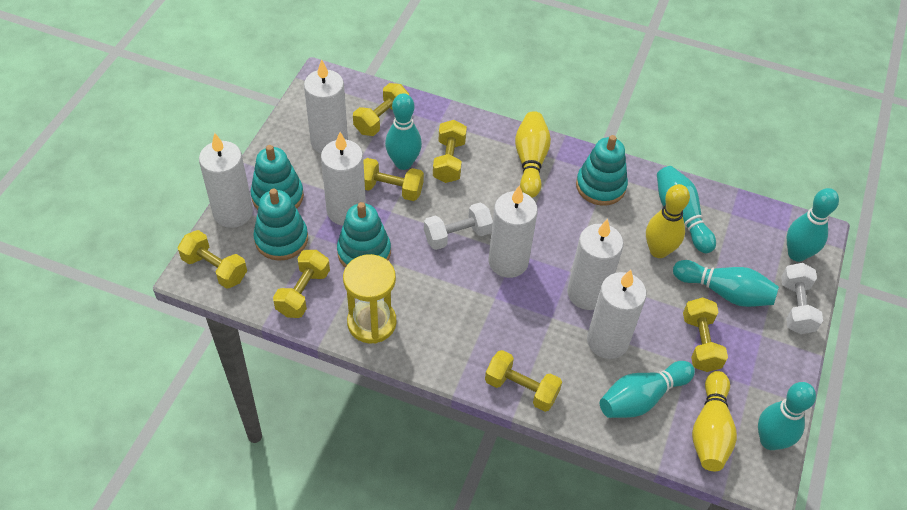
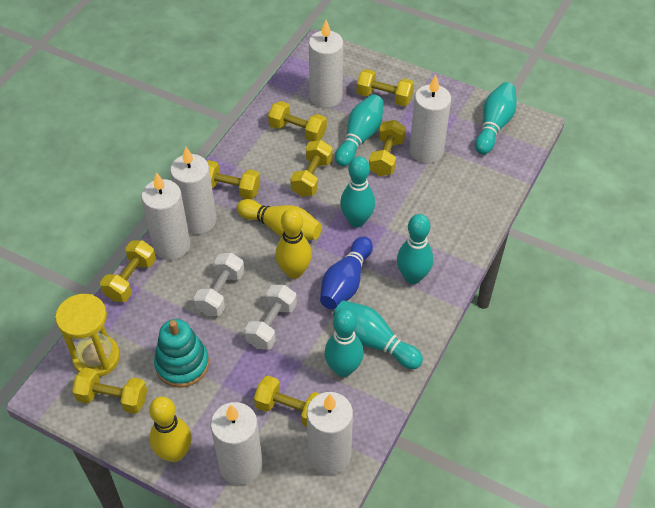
blue bowling pin: none = 0 -> [320,236,373,309] = 1
turquoise stacking toy: [251,145,304,210] [253,189,308,261] [337,202,391,267] [576,135,628,206] = 4 -> [154,319,209,388] = 1
yellow dumbbell: [177,230,247,289] [273,250,330,318] [353,83,409,136] [363,158,424,201] [433,120,467,183] [485,350,562,412] [683,297,728,372] = 7 -> [72,367,147,414] [100,240,156,302] [207,160,260,199] [254,376,319,427] [268,101,327,141] [290,140,333,197] [357,69,414,106] [369,120,406,176] = 8

